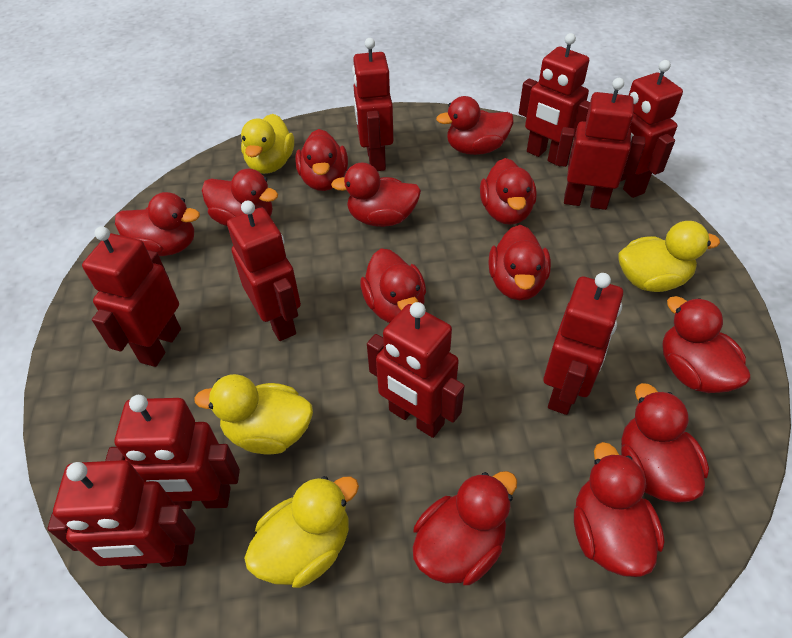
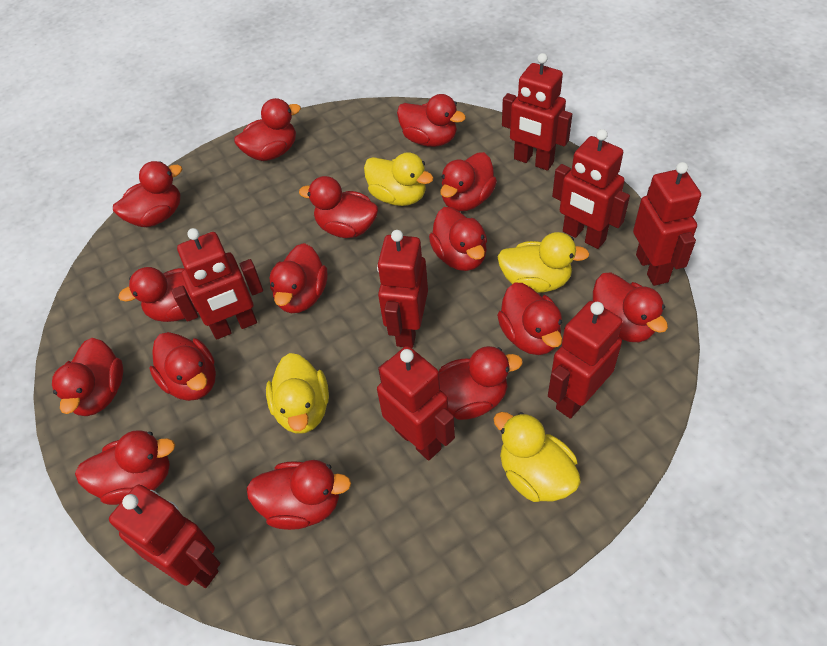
red duck: [115,192,200,256] [202,169,278,226] [295,129,348,191] [331,162,421,227] [360,248,426,323] [413,471,517,585] [436,96,513,155] [480,158,537,225] [488,225,551,300] [574,442,664,577] [621,383,709,503] [662,296,750,393] = 12 -> [52,338,123,416] [75,430,175,505] [113,161,182,227] [118,267,198,322] [149,332,216,401] [234,98,301,161] [246,460,351,530] [269,243,327,313] [299,176,378,238] [397,94,466,147] [429,207,487,271] [439,346,523,420] [440,152,497,211] [497,283,562,355] [593,272,668,342] = 15
red robot: [47,460,195,569] [82,226,181,367] [105,395,240,509] [227,201,301,341] [352,38,394,171] [367,302,465,438] [519,33,590,164] [543,273,623,415] [555,78,645,210] [620,60,683,198] = 10 -> [109,484,220,588] [172,228,263,340] [377,230,428,348] [377,346,455,461] [502,53,572,171] [548,301,622,419] [552,129,630,249] [633,162,701,286] = 8

